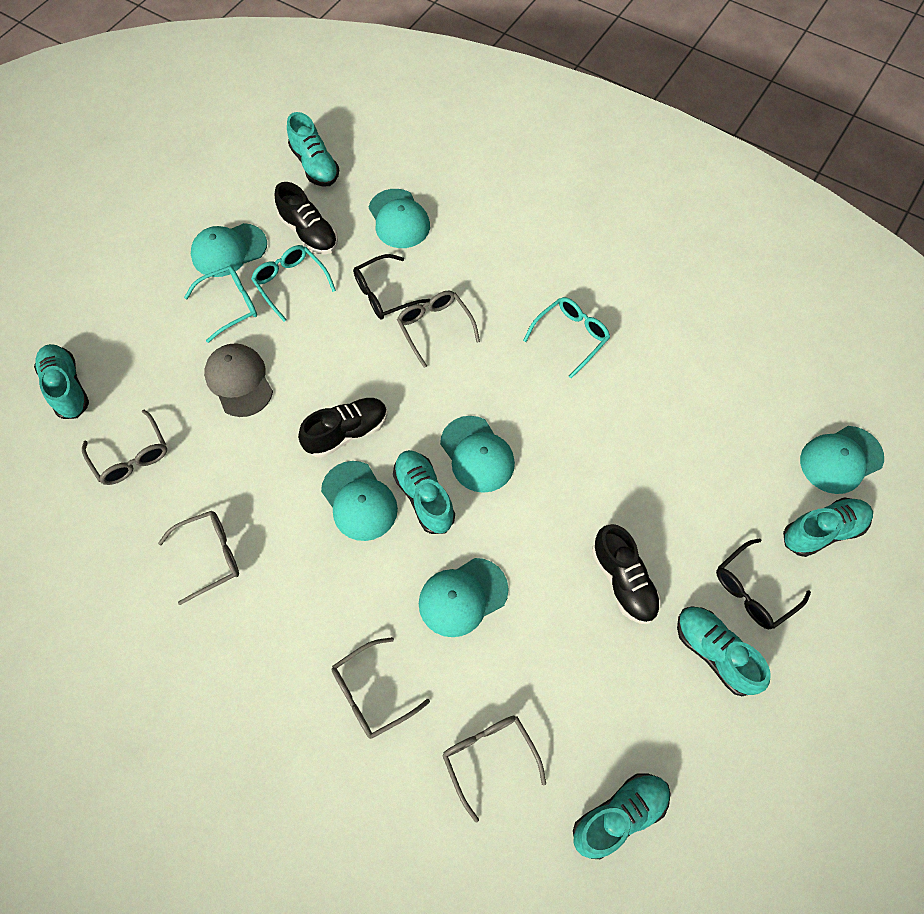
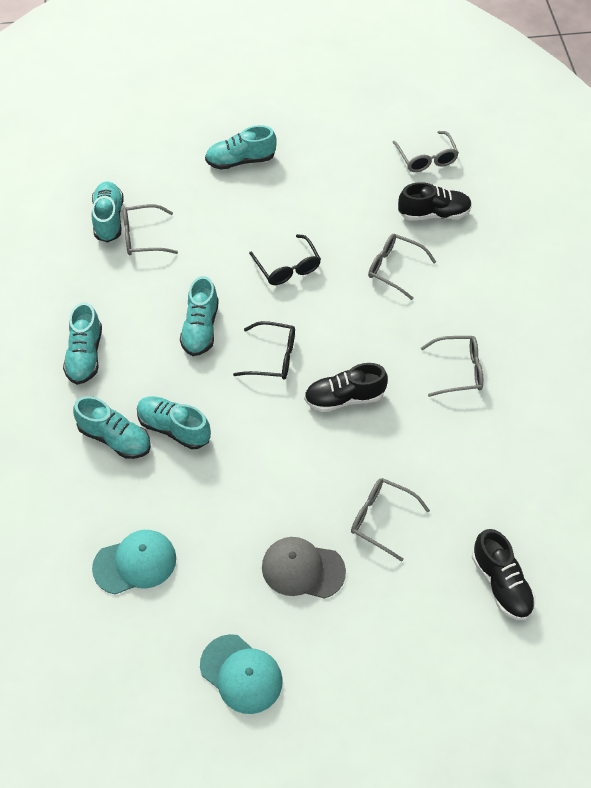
turquoise cap: [191,223,267,277] [321,461,398,541] [369,189,430,248] [419,558,509,637] [440,416,515,493] [800,426,884,494] = 6 -> [92,530,176,594] [200,634,283,714] = 2
turquoise glasses: [184,265,257,343] [251,245,336,322] [523,297,610,378] = 3 -> none = 0

